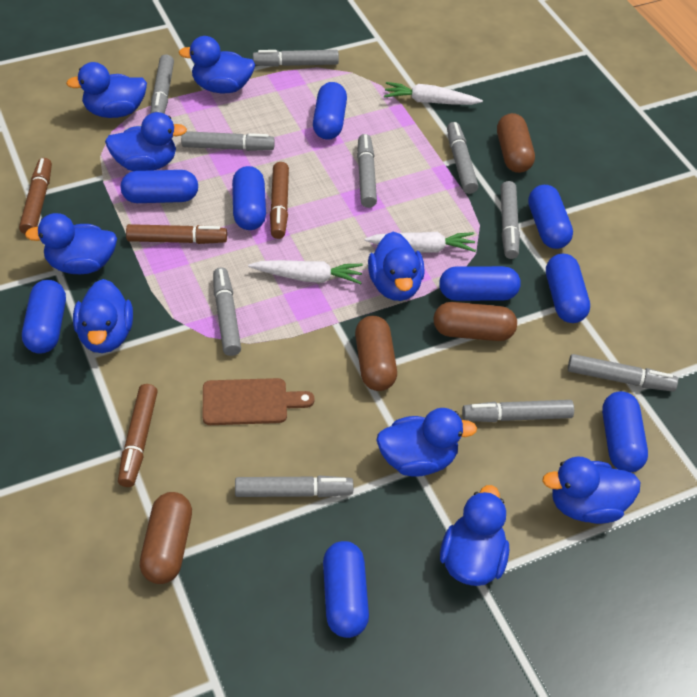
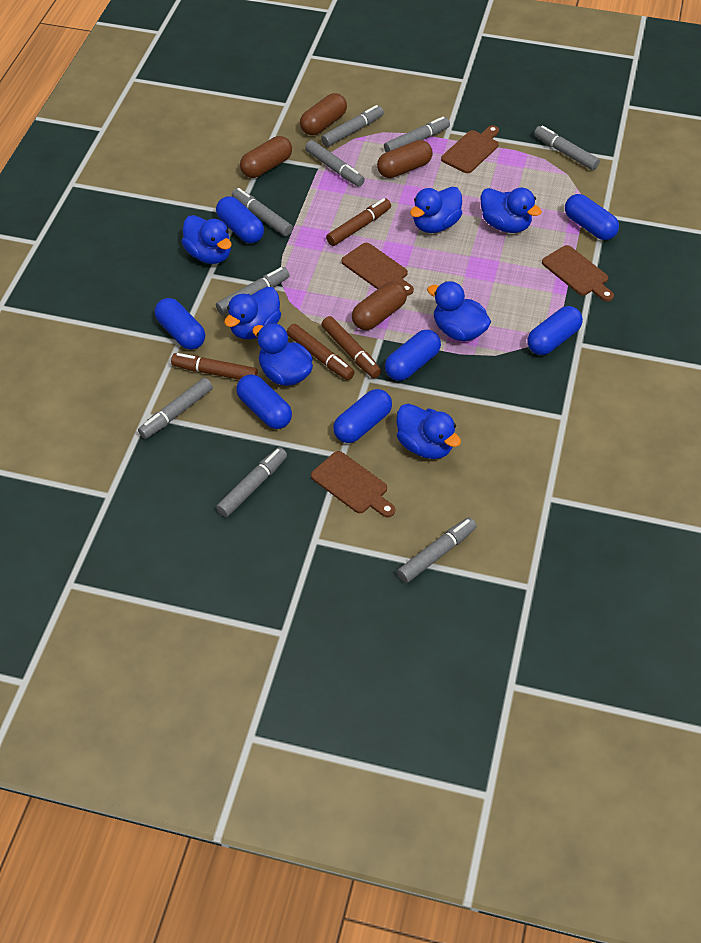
blue capsule: [22,280,66,354] [120,170,198,203] [232,166,266,230] [313,82,347,140] [323,541,369,638] [439,266,521,301] [528,185,573,249] [546,254,590,323] [602,391,648,473] = 9 -> [155,298,205,350] [216,196,264,243] [236,374,292,429] [333,389,392,443] [385,329,441,381] [527,306,583,355] [565,194,619,240] = 7
blue duck: [25,213,117,274] [66,62,147,118] [73,279,133,353] [105,112,187,171] [179,36,255,93] [368,232,425,301] [376,408,477,477] [440,485,509,586] [542,456,641,524] = 9 -> [181,215,232,264] [224,287,281,339] [252,323,313,386] [396,404,461,459] [410,187,462,233] [427,281,491,341] [480,188,542,233] = 7
brown cutting board: [203,378,315,425] = 1 -> [311,451,395,517] [341,243,414,296] [441,125,499,173] [542,245,614,302] = 4
grey marker: [150,54,174,114] [181,131,275,151] [213,267,241,356] [235,475,353,498] [253,50,339,67] [357,134,377,208] [447,122,478,194] [462,400,574,422] [500,181,520,259] [568,354,678,392] = 10 -> [138,378,213,439] [216,267,290,315] [216,447,287,517] [232,188,293,236] [305,140,365,187] [321,105,384,147] [384,116,450,152] [397,517,477,583] [534,126,600,170] = 9
white carrot: [248,260,363,284] [364,232,476,253] [384,82,483,105] = 3 -> none = 0

